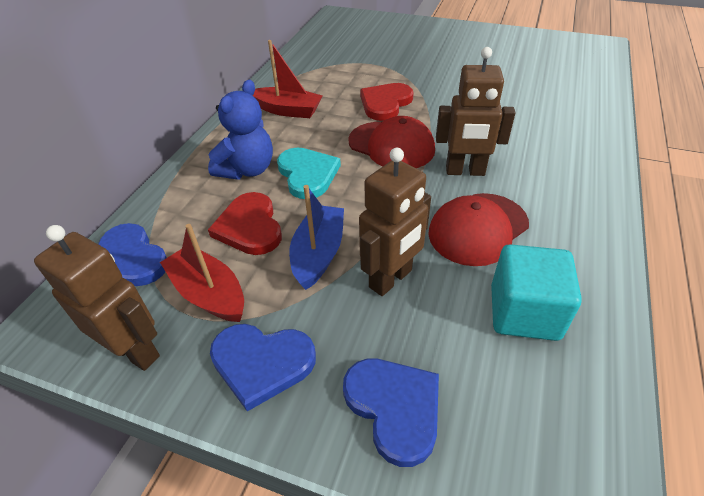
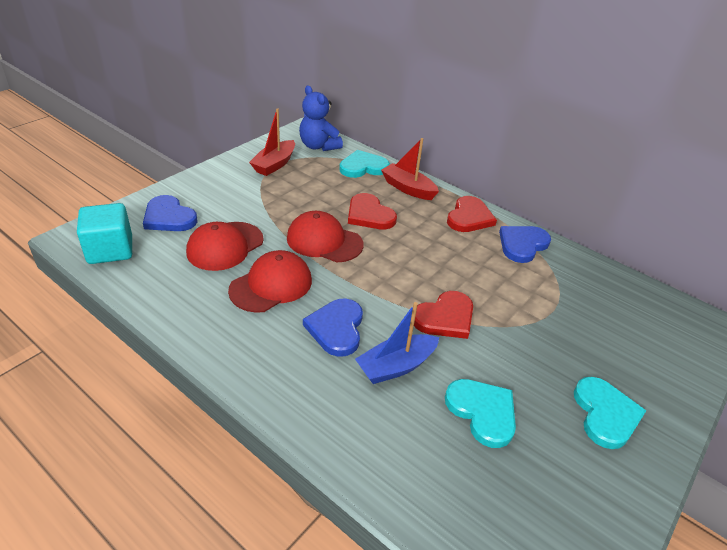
brown robot: [34,225,160,371] [359,148,431,296] [436,47,515,176] = 3 -> none = 0
red cap: [348,116,435,168] [428,193,529,266] = 2 -> [186,222,264,271] [228,250,312,313] [287,211,363,262] = 3
red heart: [208,192,282,255] [360,83,414,121] = 2 -> [348,193,397,229] [414,291,473,339] [447,196,497,232] = 3
turquoise heart: [277,147,341,199] = 1 -> [339,150,390,178] [445,379,516,448] [574,377,646,449] = 3

